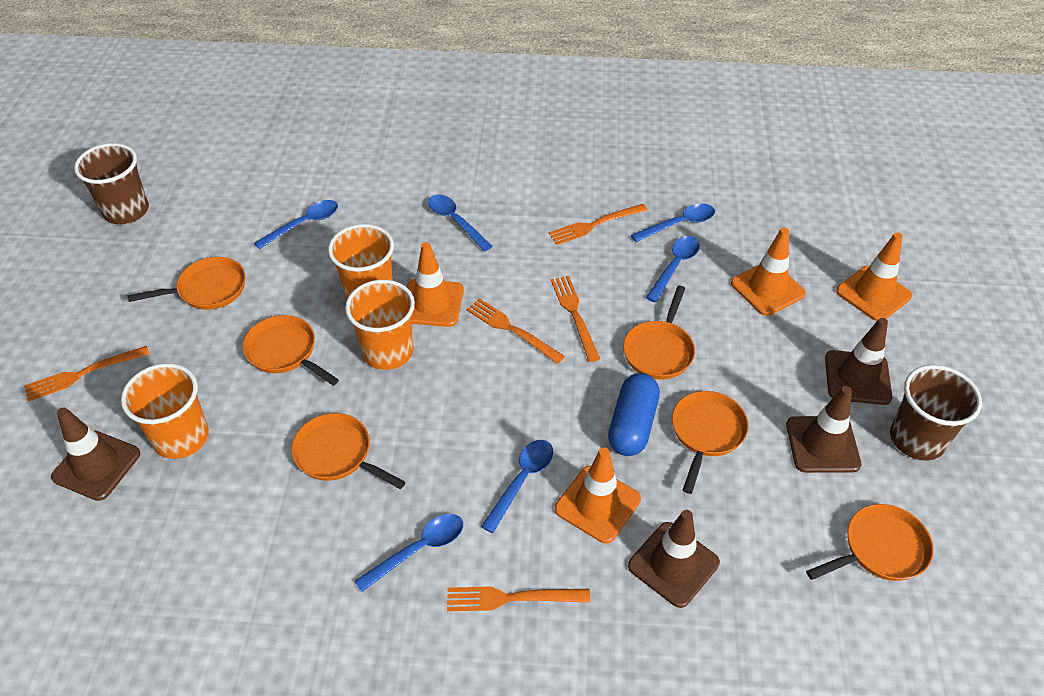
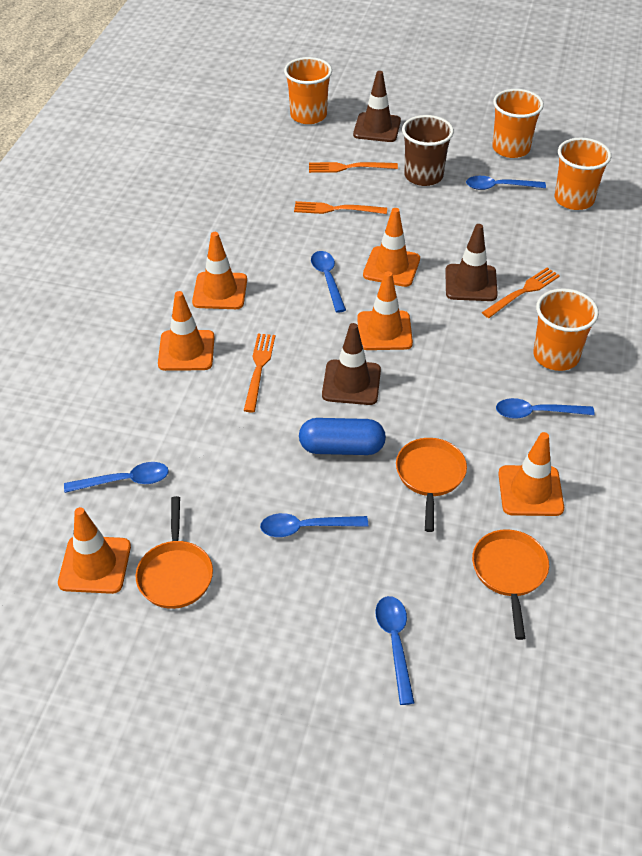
brown cup: [74,143,149,224] [890,365,982,461] = 2 -> [402,115,454,186] = 1
brown traffic cone: [51,407,140,501] [628,510,720,608] [786,386,861,473] [825,318,893,405] = 4 -> [322,323,381,405] [353,71,401,142] [445,224,498,301] = 3
orange cup: [121,363,209,459] [328,224,394,301] [345,280,415,370] = 3 -> [284,57,332,124] [492,89,544,158] [533,288,599,371] [555,138,611,210] = 4
orange fork: [24,346,149,402] [447,586,590,611] [466,298,565,364] [549,204,648,245] [551,276,600,362] = 5 -> [244,334,275,412] [294,201,387,214] [309,162,398,173] [482,268,560,318] = 4
orange pan: [128,257,246,310] [243,315,339,386] [291,413,406,489] [623,286,695,380] [672,391,749,494] [806,504,934,581] = 6 -> [136,496,213,609] [396,438,467,532] [472,529,549,640] = 3
orange traffic cone: [407,242,464,327] [555,447,641,544] [731,227,806,316] [836,233,912,321] = 4 -> [58,507,131,594] [158,291,215,371] [192,232,247,309] [357,271,413,350] [363,208,420,287] [498,432,564,516] = 6

